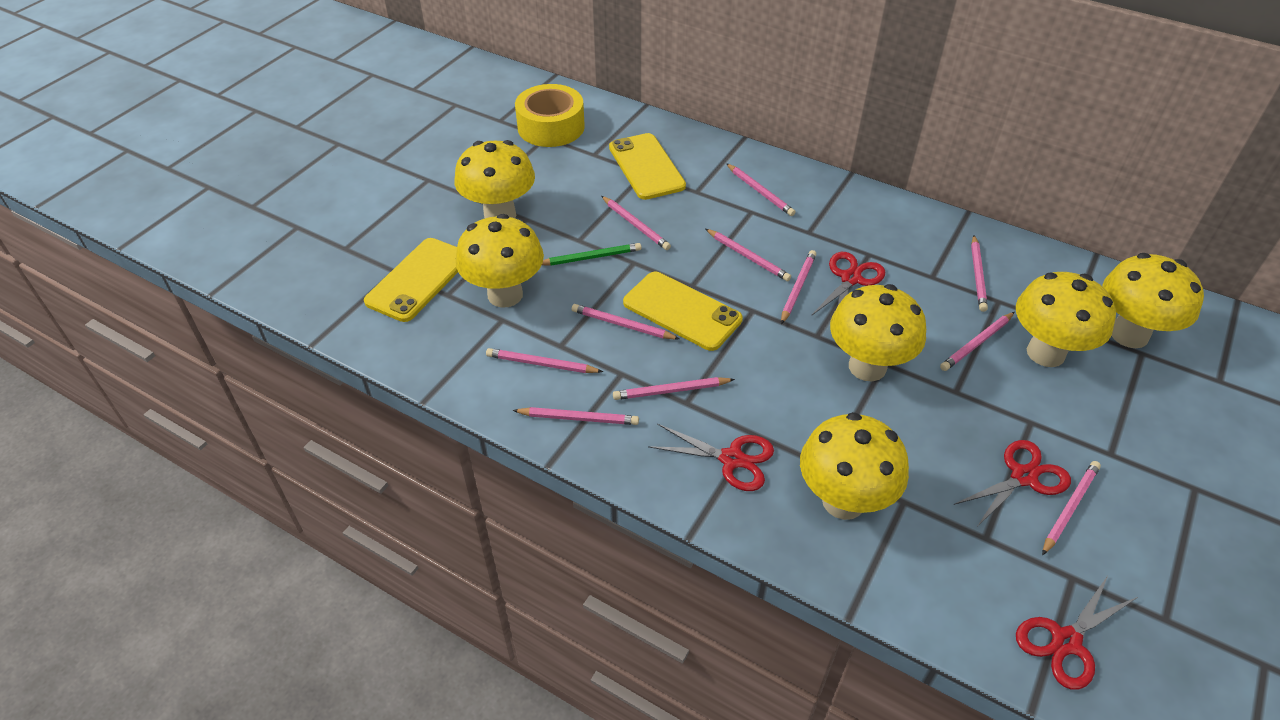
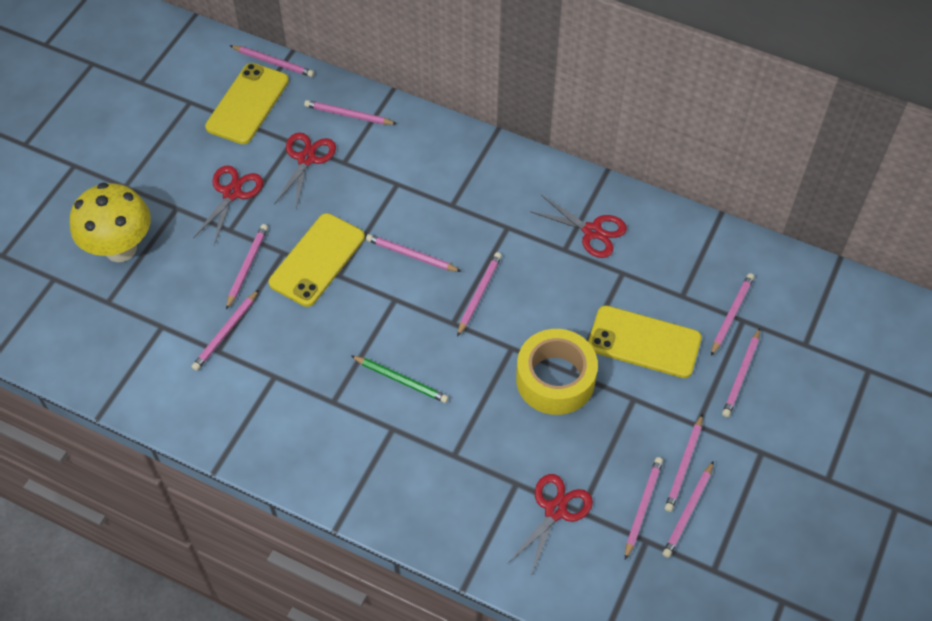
yellow mushroom: [454,140,535,219] [455,214,544,308] [800,412,909,520] [830,284,926,381] [1016,272,1116,367] [1103,253,1204,348] = 6 -> [70,183,151,262] = 1

